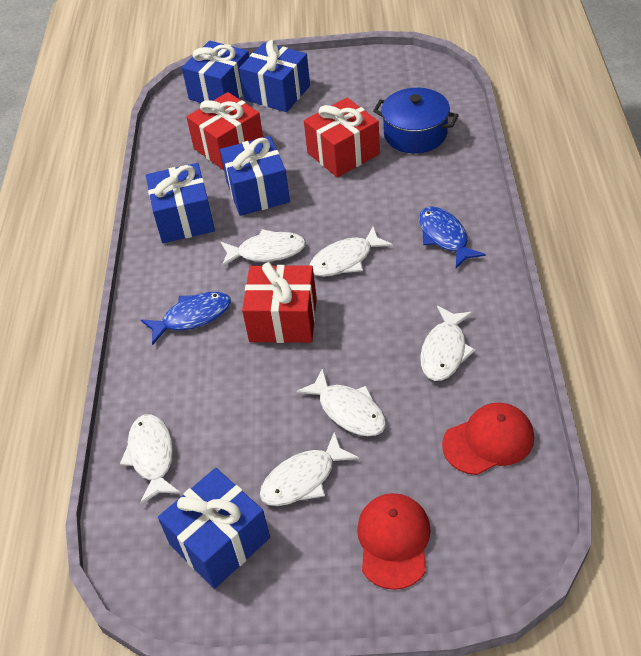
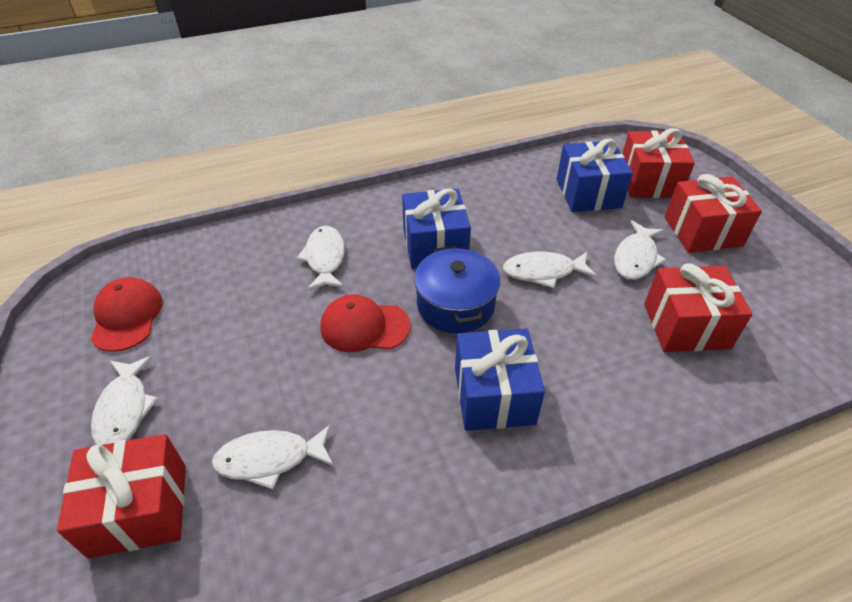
blue fish: [141,292,231,345] [419,206,486,268] = 2 -> none = 0
blue gift: [146,163,215,243] [158,468,270,589] [182,41,249,103] [220,136,290,216] [239,40,310,112] = 5 -> [402,189,471,269] [455,329,545,431] [557,139,633,212] = 3
red gift: [186,92,263,170] [242,262,317,343] [304,98,380,178] = 3 -> [57,434,186,559] [622,128,695,198] [644,263,753,352] [665,174,762,253] = 4
white fish: [120,414,180,505] [221,229,306,267] [260,431,359,506] [296,368,386,436] [309,226,393,277] [420,306,475,381] = 6 -> [91,356,159,445] [212,425,334,489] [296,226,345,291] [503,252,597,288] [614,220,667,280] = 5

